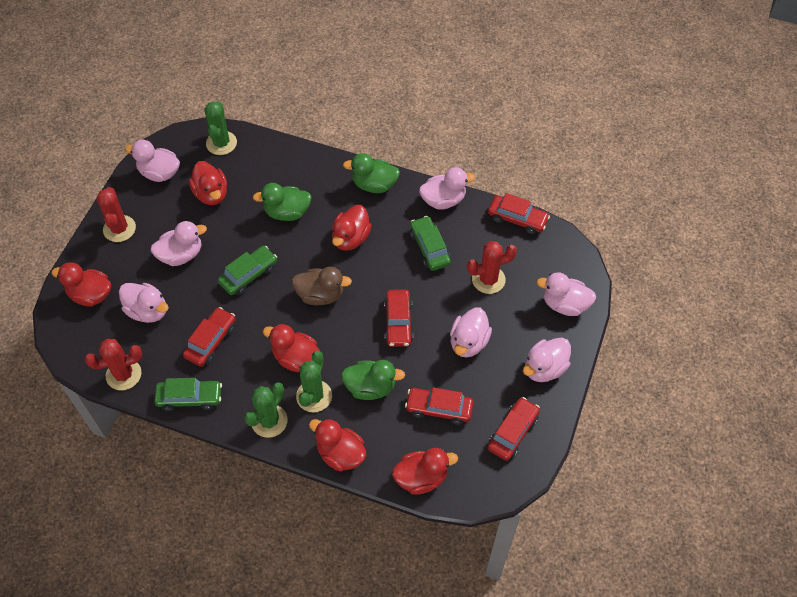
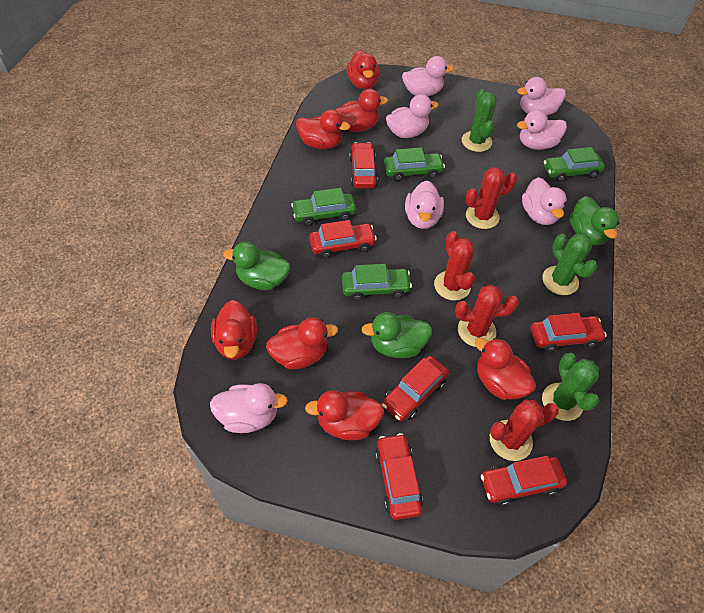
brown duck: [292,267,352,306] = 1 -> none = 0
green car: [154,378,222,411] [218,246,277,295] [410,216,451,271] = 3 -> [291,188,356,226] [342,264,412,301] [384,148,445,181] [544,147,605,182] = 4
red cactus: [85,339,142,390] [96,187,136,242] [467,241,517,294] = 3 -> [434,231,475,301] [455,285,519,347] [465,167,517,229] [490,399,559,461] = 4
red car: [183,307,236,367] [384,289,413,347] [405,387,474,425] [488,193,550,234] [488,397,540,461] = 5 -> [309,220,377,258] [349,142,378,189] [375,433,423,520] [382,356,449,422] [481,456,567,506] [531,313,607,352] = 6
red duck: [51,262,111,306] [189,161,227,205] [263,324,320,372] [309,419,366,472] [332,205,372,251] [392,448,458,495] = 6 -> [211,300,257,360] [266,317,338,369] [296,109,350,149] [305,390,384,440] [335,89,388,132] [346,50,380,89] [475,338,536,400] = 7

